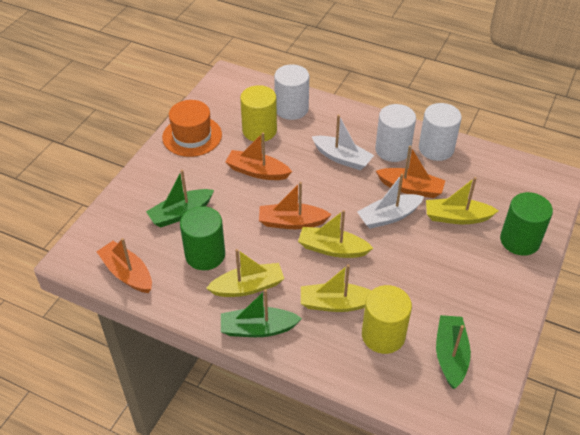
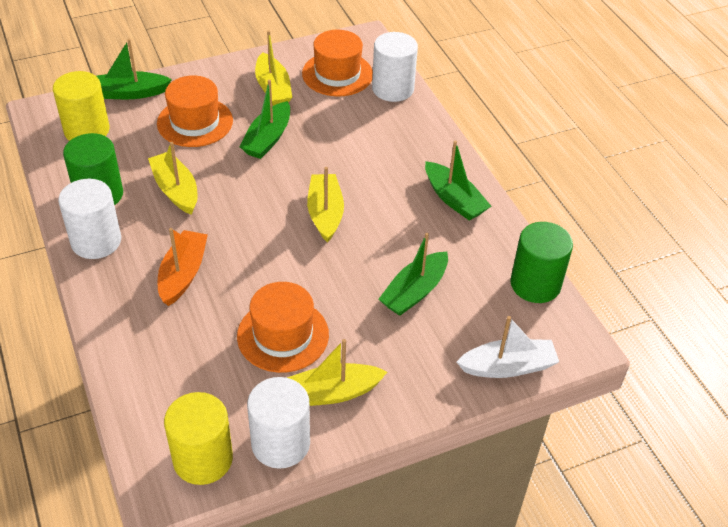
green boat: [146,170,214,227] [221,289,302,337] [436,315,471,389] = 3 -> [97,39,172,99] [240,80,290,159] [379,233,448,316] [425,140,491,221] = 4
orange boat: [96,238,152,293] [225,132,292,180] [259,182,332,229] [376,146,445,198] = 4 -> [158,228,208,306] = 1
orange hat: [162,100,222,157] = 1 -> [157,76,233,147] [237,282,329,373] [302,30,373,97] = 3
white boat: [312,115,374,170] [357,174,424,229] = 2 -> [457,316,559,378] = 1

